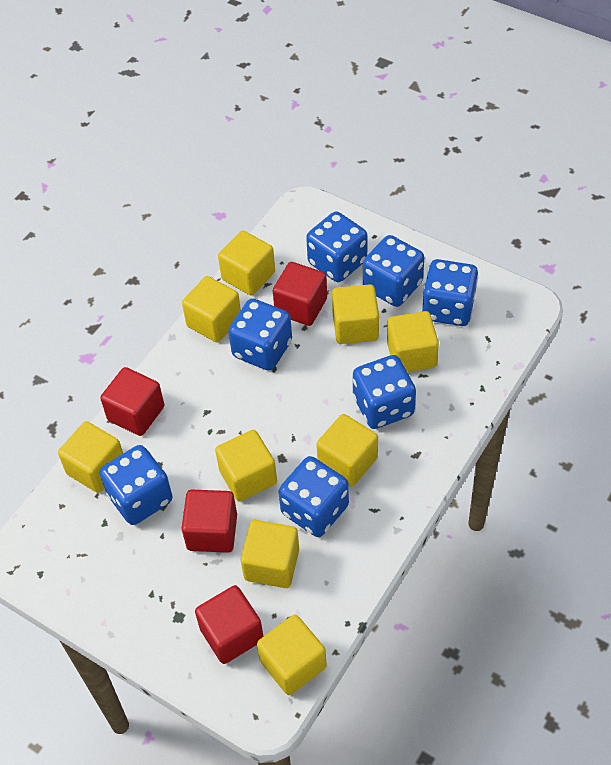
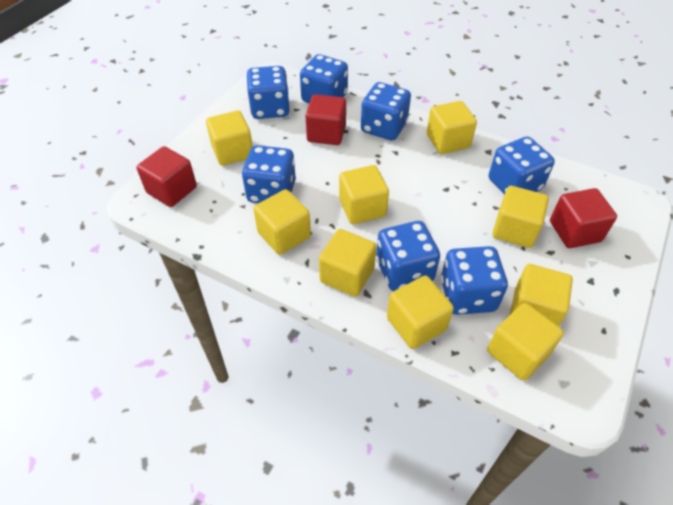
red cube: [100,367,164,436] [182,489,237,553] [195,585,264,664] [273,262,327,326] = 4 -> [136,146,197,207] [305,94,346,145] [550,188,617,248] = 3

